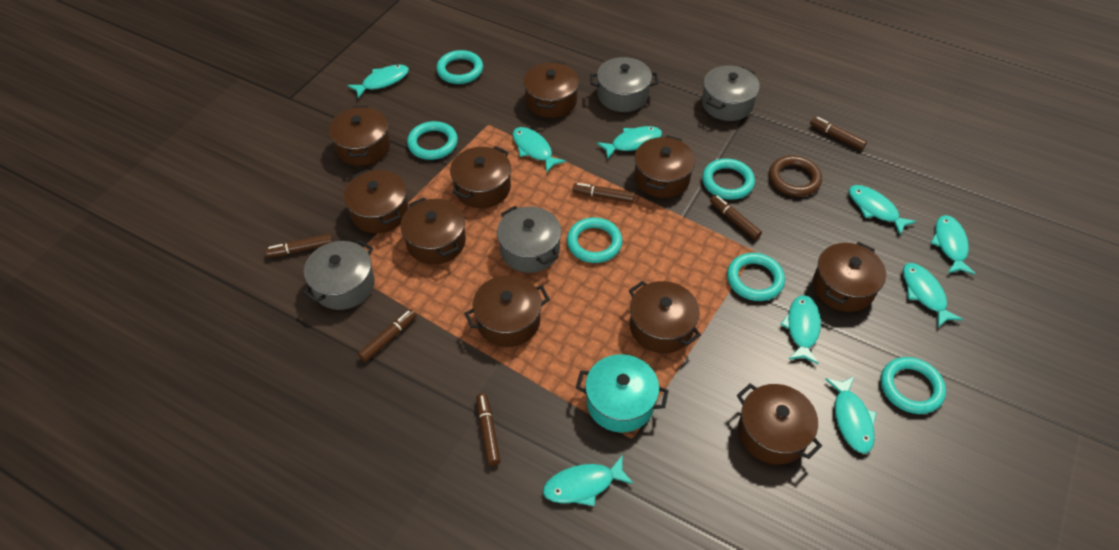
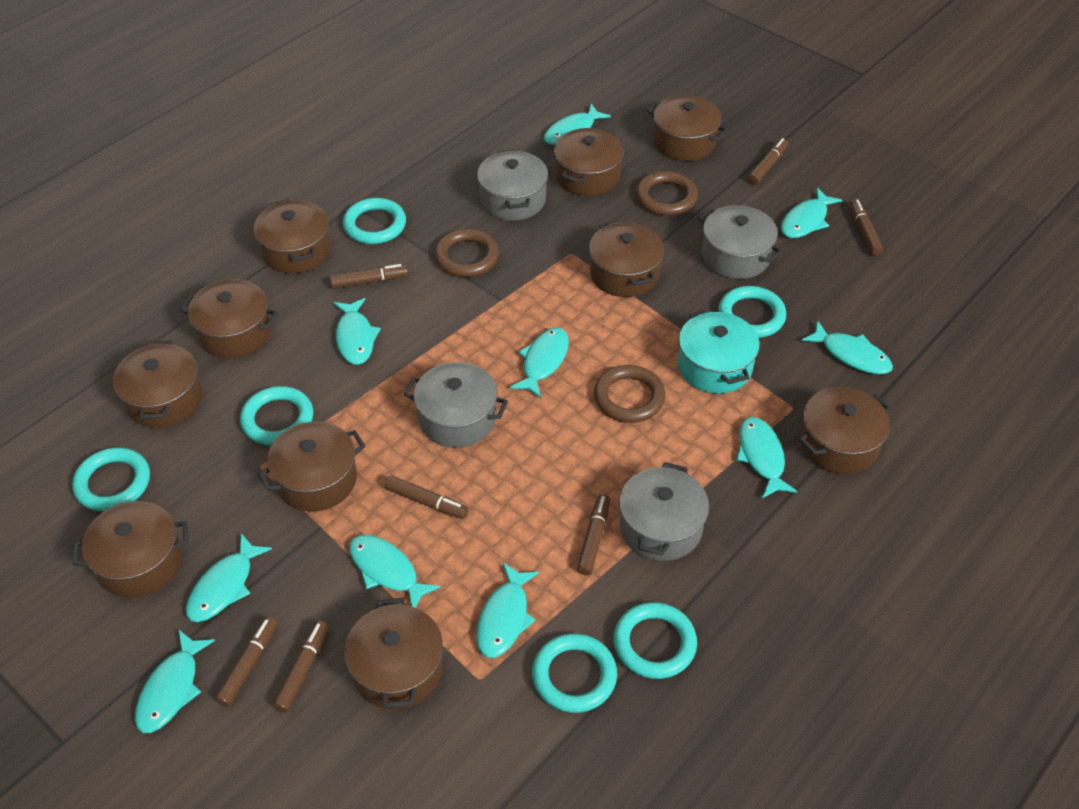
brown marker: [265,233,333,258] [358,309,416,362] [476,393,501,466] [573,183,635,203] [710,195,762,240] [810,117,867,150] = 6 -> [215,617,277,707] [273,620,328,713] [330,264,408,289] [385,475,469,519] [577,494,610,575] [748,138,788,185] [849,199,883,256] = 7
brown ring: [769,156,822,196] = 1 -> [434,229,499,277] [594,365,666,423] [636,171,698,216] = 3
turquoise fish: [347,64,409,98] [512,127,566,172] [543,455,634,506] [597,126,662,159] [780,295,821,364] [825,376,877,454] [849,185,916,235] [903,263,963,327] [931,215,976,275] = 9 -> [135,629,215,733] [186,533,272,622] [333,298,381,365] [349,535,440,608] [476,563,539,658] [510,327,569,398] [544,104,611,145] [736,417,797,498] [781,188,842,238] [801,321,893,374] = 10

